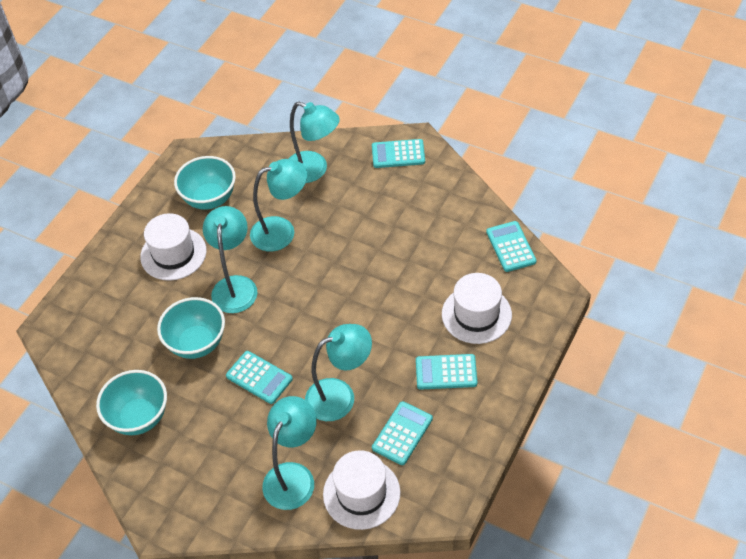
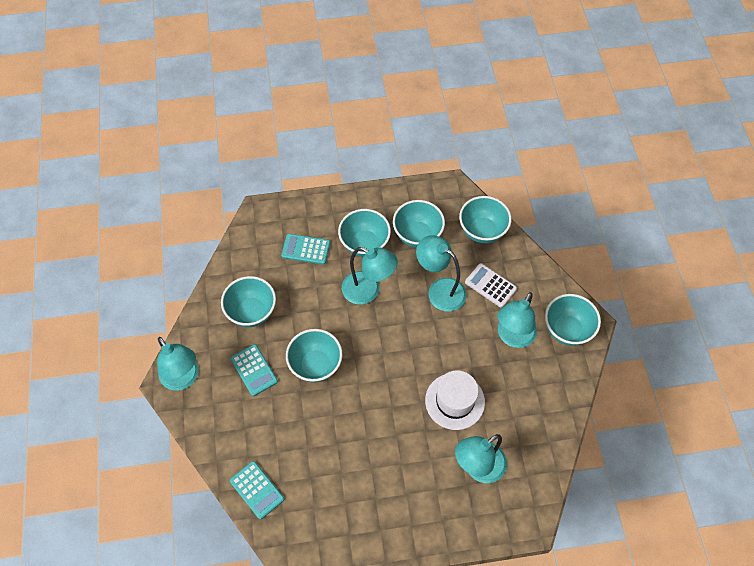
turquoise bowl: [96,370,167,435] [157,297,225,359] [174,156,236,210] = 3 -> [221,276,276,327] [286,329,343,383] [338,209,391,257] [393,200,445,248] [459,196,512,244] [545,294,601,346] = 6
turquoise calculator: [226,351,293,404] [372,139,425,168] [372,401,433,465] [416,354,477,390] [486,221,537,272] = 5 -> [230,344,278,396] [230,461,284,519] [281,234,330,265] = 3
white calculator: none = 0 -> [465,263,517,308] = 1
white hat: [140,213,206,281] [323,450,400,530] [442,273,512,344] = 3 -> [425,371,485,430] = 1

